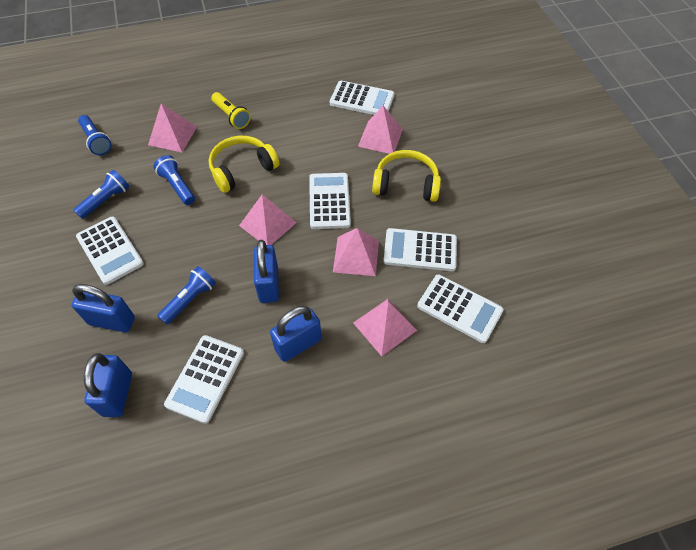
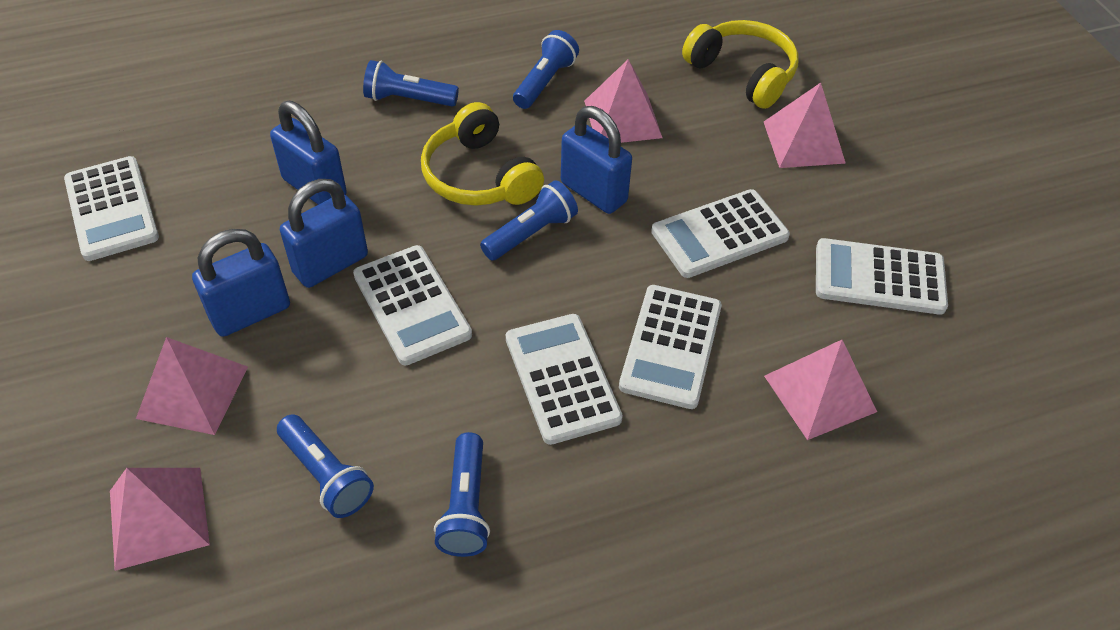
blue flashlight: [73,170,129,219] [78,115,112,155] [154,155,195,205] [157,266,216,324] = 4 -> [277,414,374,518] [363,60,459,107] [434,432,490,557] [480,180,578,261] [513,30,579,109] = 5
yellow flashlight: [211,92,251,129] = 1 -> none = 0

